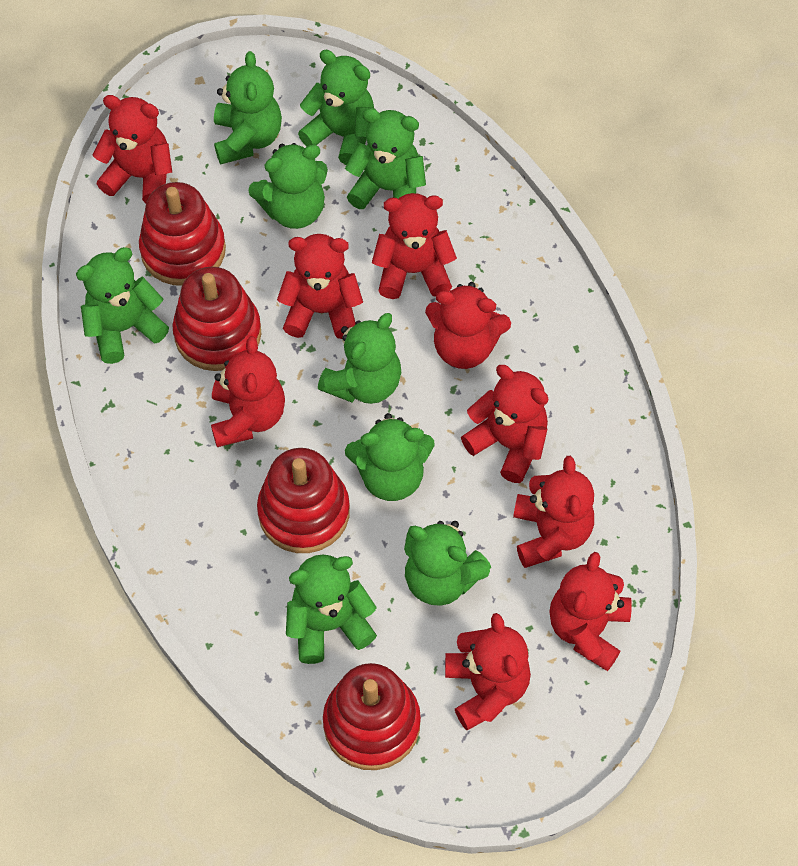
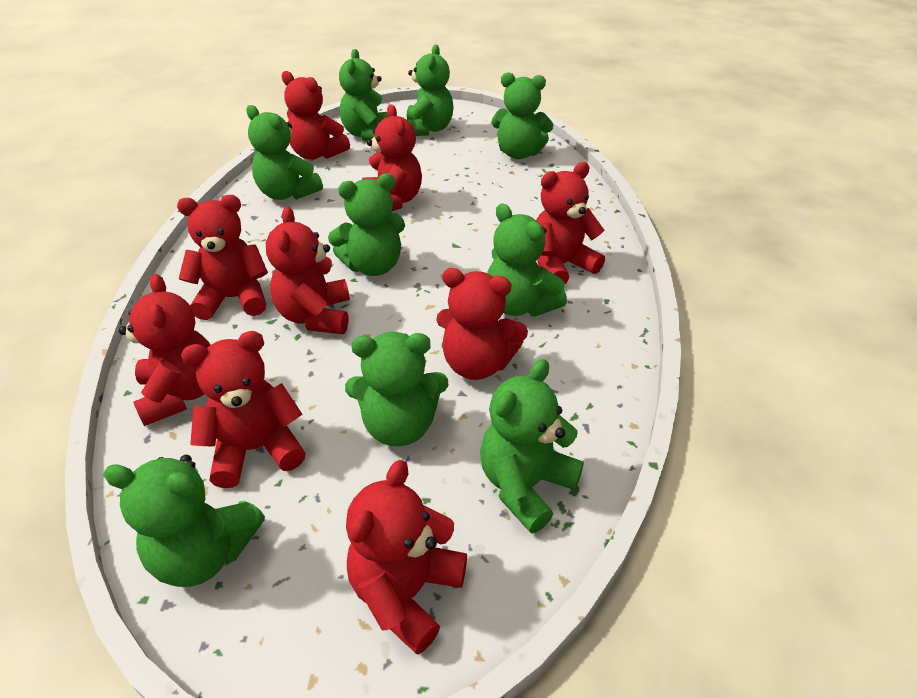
red stacking toy: [139,182,226,286] [173,267,261,371] [257,448,350,553] [323,663,421,770] = 4 -> none = 0

